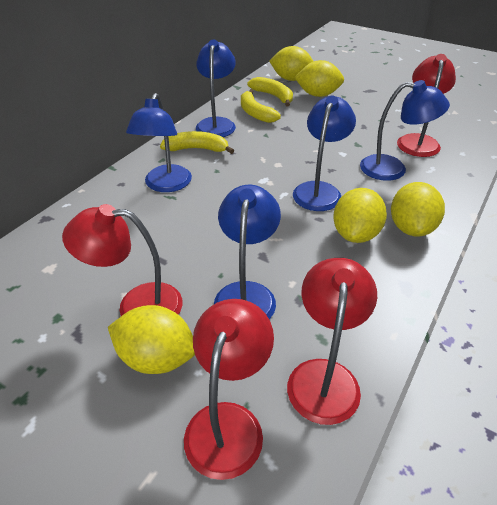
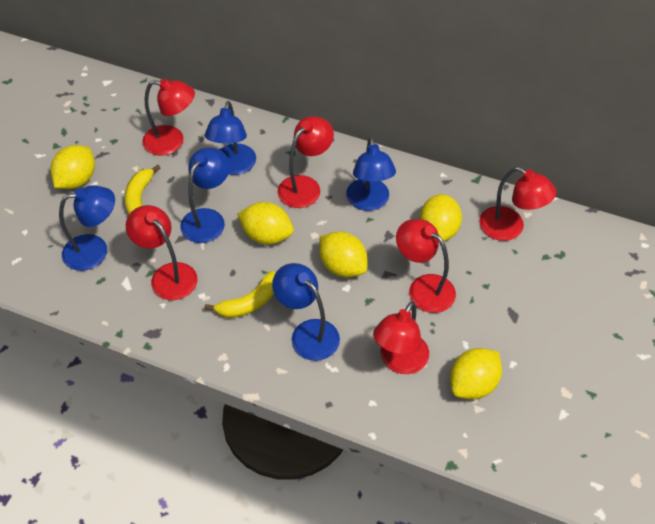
red lamp: [62,204,182,316] [184,299,274,480] [287,258,377,425] [397,54,456,157] = 4 -> [126,205,197,300] [142,79,195,155] [277,116,334,208] [373,301,429,374] [396,219,456,313] [479,167,556,241] = 6
yellow banana: [160,131,234,154] [241,89,281,123] [247,77,293,106] = 3 -> [124,165,160,215] [205,271,275,318] = 2

